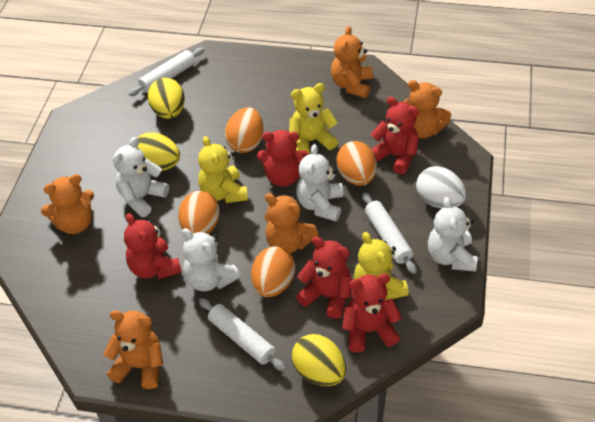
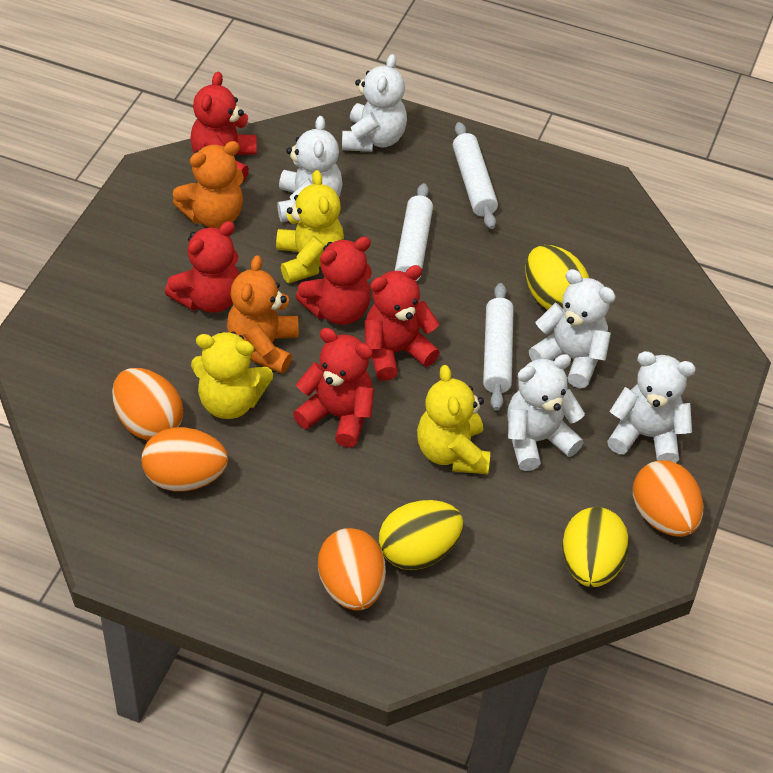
orange teddy bear: [41,174,94,234] [103,310,163,389] [264,193,318,253] [331,26,373,98] [404,80,451,139] = 5 -> [173,141,244,229] [227,255,299,374] = 2
white egg: [416,166,466,208] = 1 -> none = 0
white teddy bear: [113,137,169,217] [182,228,240,291] [296,144,343,222] [428,197,478,272] = 4 -> [277,116,343,222] [342,54,407,152] [507,354,585,471] [529,269,616,388] [607,351,696,463] = 5

